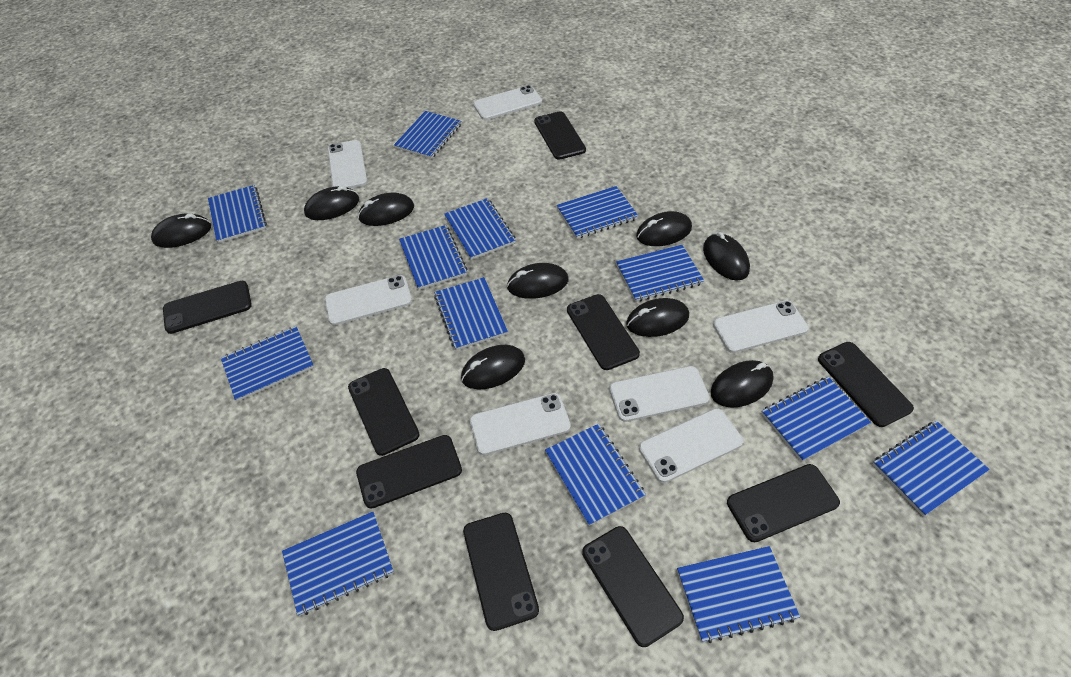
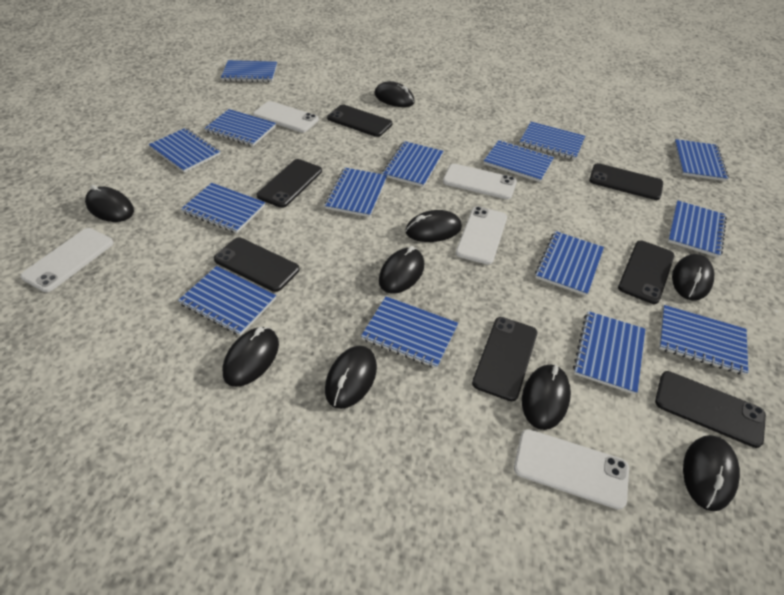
black phone: [163,281,252,334] [348,368,420,456] [356,435,462,509] [463,513,539,631] [534,112,586,160] [567,294,640,370] [582,526,684,647] [727,464,840,542] [818,342,914,427] = 9 -> [214,237,299,292] [257,159,322,208] [327,104,392,137] [472,317,537,401] [589,163,663,200] [618,241,675,304] [655,371,766,448] = 7
blue notebook: [208,185,267,243] [221,326,314,401] [282,512,394,616] [394,111,461,159] [399,225,467,290] [434,277,508,350] [444,198,516,260] [545,424,646,526] [556,186,638,239] [616,245,704,302] [677,546,800,643] [761,377,871,462] [872,421,990,516] = 13 -> [149,128,221,173] [178,266,276,336] [181,183,265,233] [204,109,276,146] [221,60,277,82] [325,168,387,217] [361,296,458,368] [382,141,443,187] [484,140,554,182] [520,122,585,160] [535,231,604,296] [573,311,645,395] [659,305,748,375] [668,200,727,258] [674,139,729,181] = 15
white phone: [324,275,412,325] [328,140,367,188] [470,393,571,455] [473,85,542,120] [609,366,710,422] [639,408,743,483] [713,300,809,353] = 7 -> [20,228,114,292] [253,101,319,132] [443,164,517,199] [456,206,507,265] [514,429,629,510] = 5

